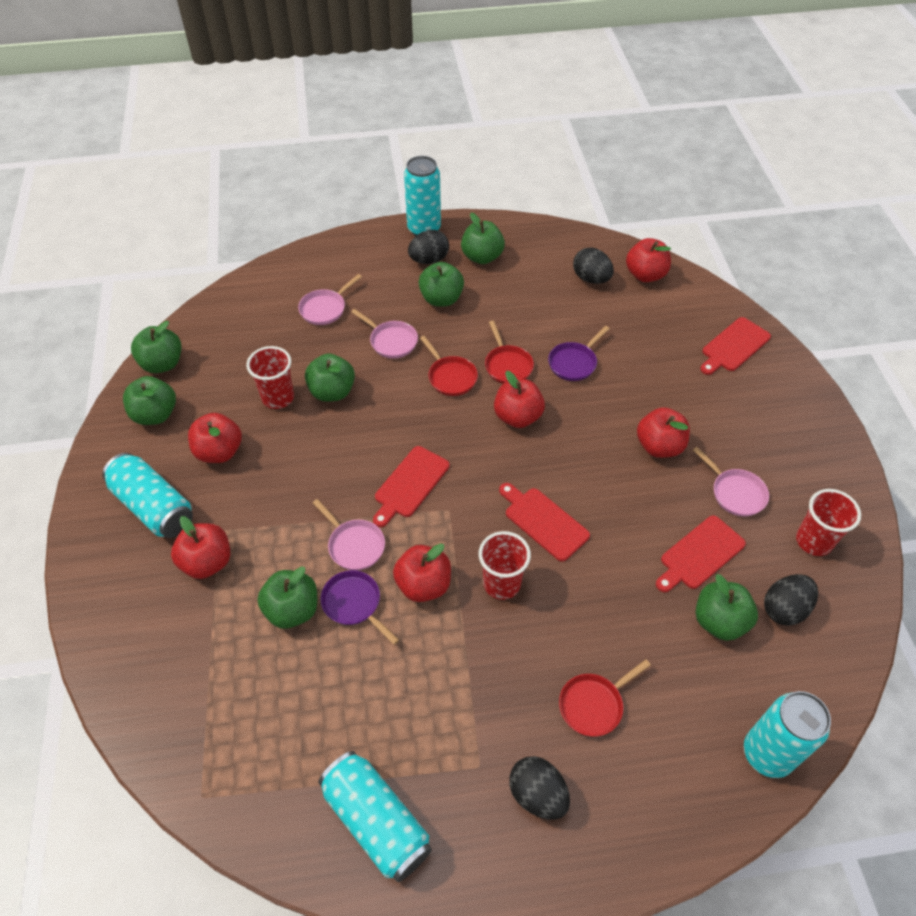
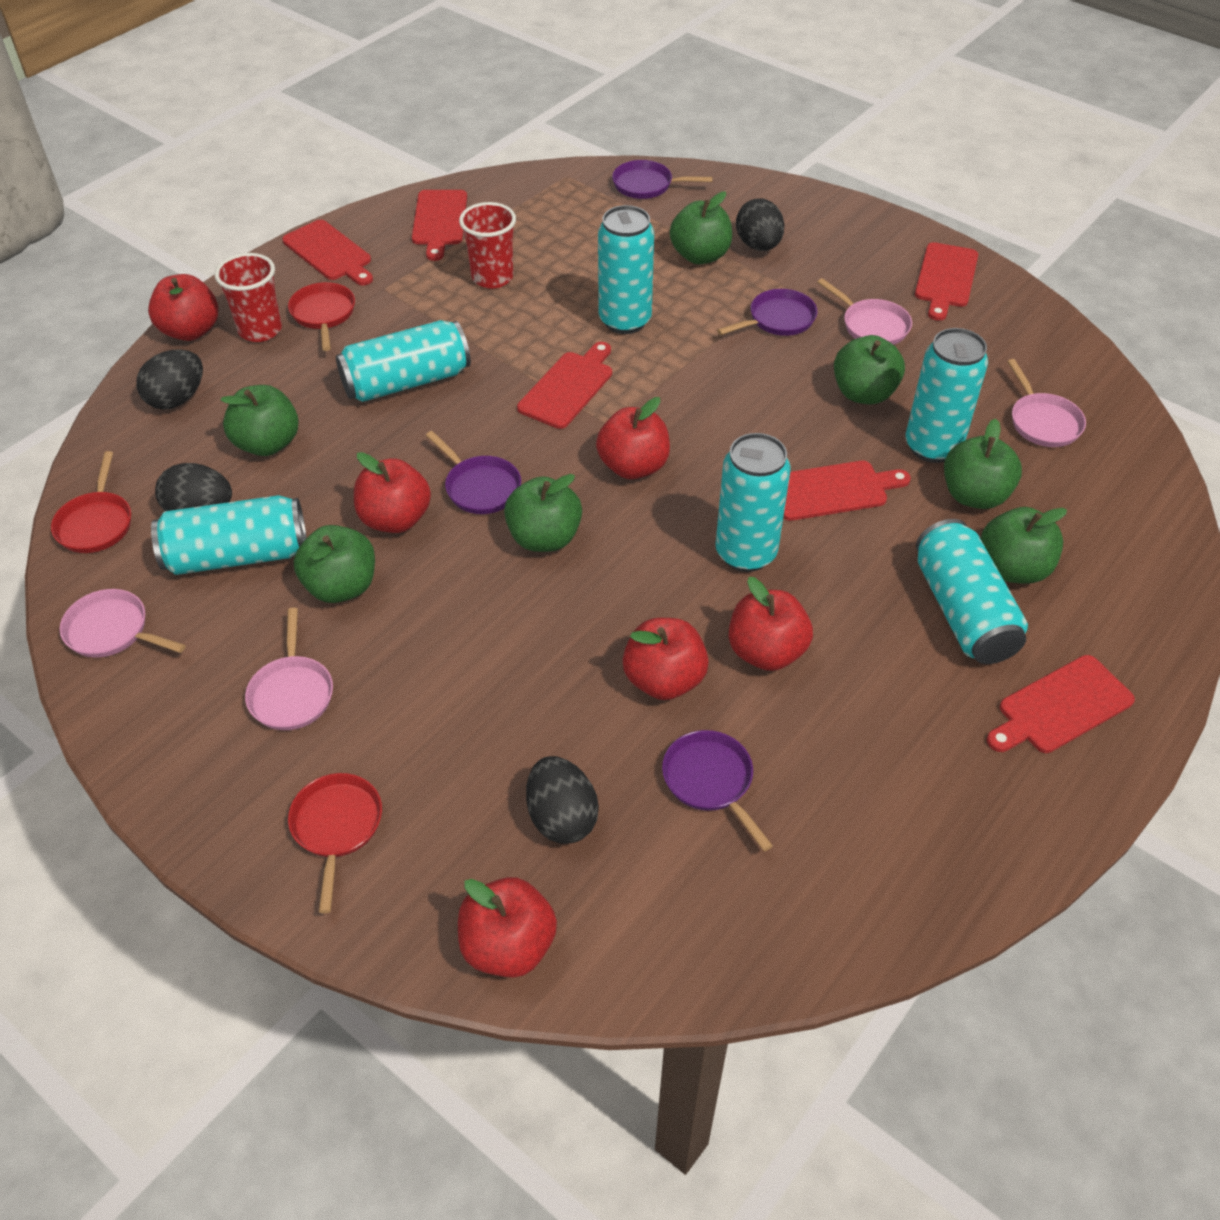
purple pan: [320,570,399,645] [548,326,610,381] = 2 -> [426,431,521,514] [612,160,713,199] [662,730,773,852] [717,289,818,336] = 4
red cup: [246,346,294,409] [478,531,531,600] [796,489,861,556] = 3 -> [215,253,282,342] [459,202,516,289] = 2
red cutting board: [373,446,450,527] [499,483,590,562] [656,515,746,592] [700,317,771,375] = 4 -> [282,220,373,286] [412,190,467,261] [517,342,612,429] [783,461,911,521] [915,242,978,321] [987,655,1135,753] = 6
turquoise can: [102,453,193,538] [318,751,432,882] [404,156,441,236] [744,691,831,778] = 4 -> [151,495,307,575] [336,320,471,402] [598,205,654,334] [715,433,791,572] [905,328,988,463] [916,519,1028,664] = 6

